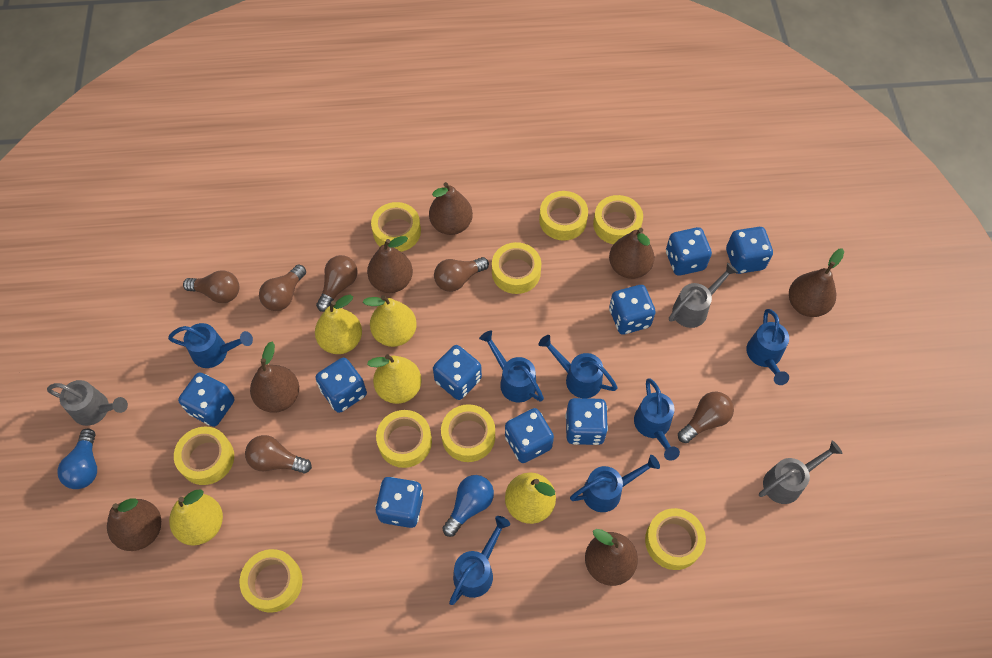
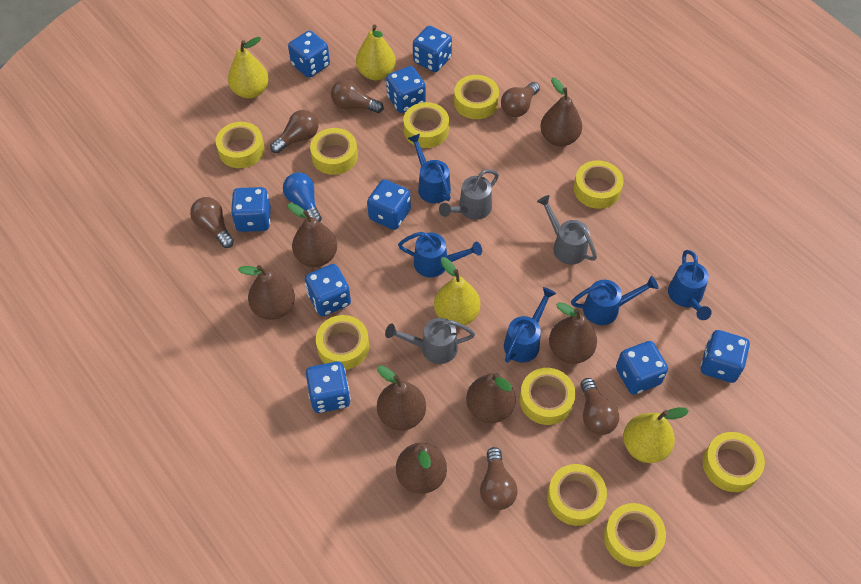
blue light bulb: [57,429,97,489] [442,475,494,537] = 2 -> [283,172,322,222] = 1
blue watering can: [168,323,253,368] [449,516,510,605] [479,330,544,403] [538,335,618,398] [570,455,660,512] [634,378,680,461] [746,309,789,385] = 7 -> [398,232,482,277] [407,134,451,203] [504,287,556,363] [571,276,658,325] [668,250,711,320] = 5
yellow pear: [169,489,223,546] [315,295,362,354] [363,295,417,347] [367,354,422,404] [505,473,556,524] = 5 -> [228,37,269,99] [356,25,396,80] [434,257,480,327] [623,407,689,463] = 4
yellow tape: [174,427,234,485] [240,549,303,613] [371,202,421,252] [376,410,432,468] [441,404,495,462] [492,242,541,294] [539,191,588,241] [593,195,643,244] [645,508,706,570] = 9 -> [216,122,265,168] [310,128,358,175] [316,315,369,370] [403,102,449,148] [454,75,499,119] [520,368,576,425] [547,464,607,526] [574,160,624,209] [604,503,666,567] [703,432,765,492] = 10

